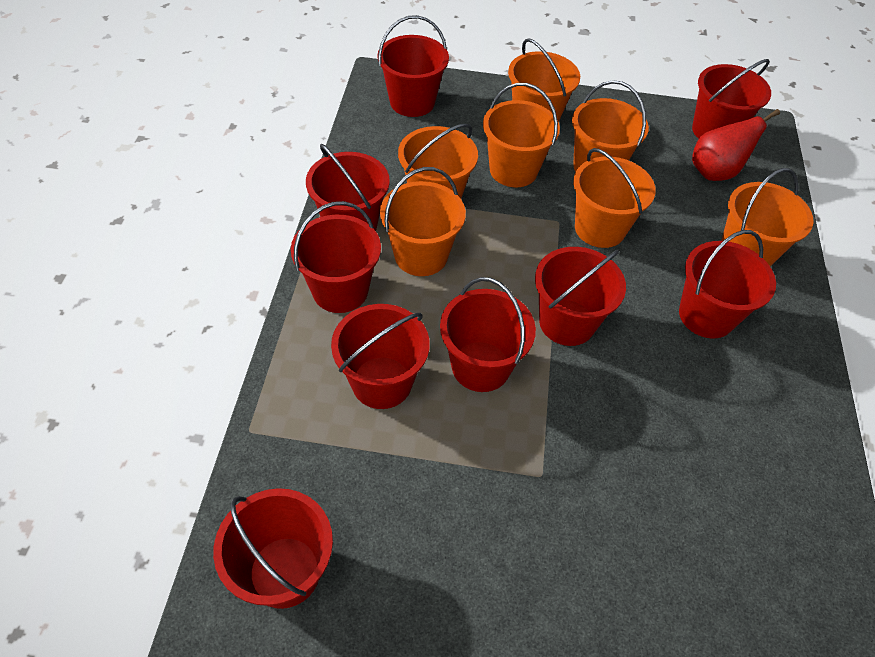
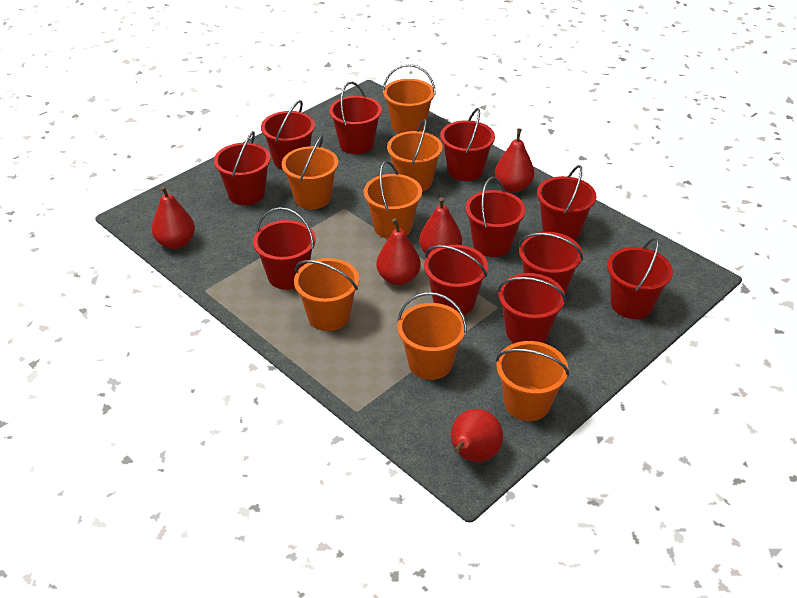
red bucket: [213,488,333,609] [291,201,381,313] [306,144,390,231] [331,304,430,409] [377,15,449,117] [440,277,536,392] [535,247,626,346] [679,230,776,338] [692,59,771,139] = 9 -> [214,131,271,205] [253,207,316,290] [261,100,315,170] [329,82,382,154] [424,245,488,315] [440,108,495,181] [465,177,526,257] [498,273,566,343] [519,232,583,293] [537,165,597,240] [607,238,673,319] = 11
red pear: [692,109,780,181] = 1 -> [152,186,195,249] [376,218,421,285] [419,197,462,254] [451,409,503,462] [495,128,534,192] = 5

